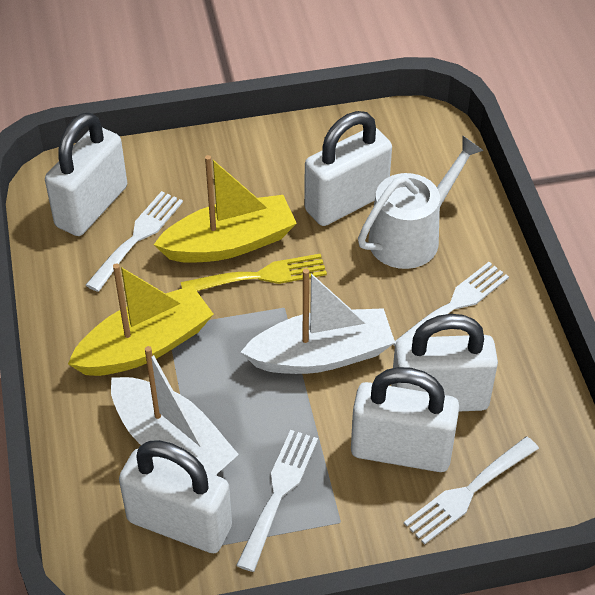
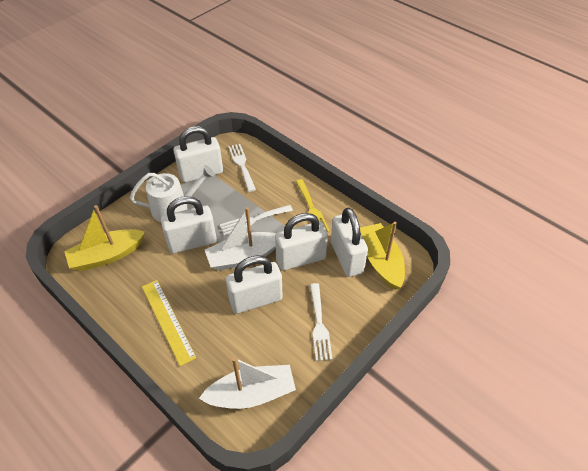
white fork: [86,191,183,292] [236,430,318,572] [393,262,509,346] [404,437,539,545] = 4 -> [220,205,293,235] [228,144,256,192] [310,283,333,361] = 3
yellow ruler: none = 0 -> [142,280,196,366] = 1

